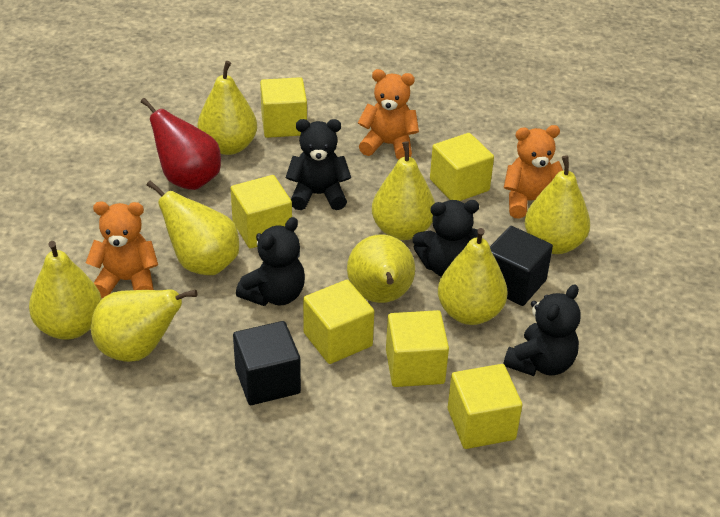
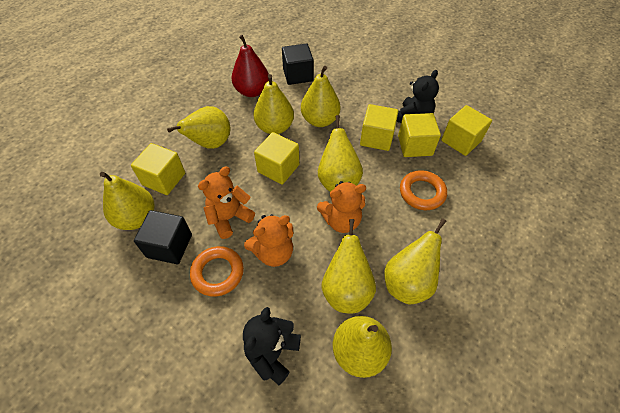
black teddy bear: [236,217,305,306] [286,119,351,210] [413,200,479,277] [503,284,581,376] = 4 -> [243,307,301,385] [396,70,439,123] = 2
orange ring: none = 0 -> [190,246,244,297] [400,170,447,210] = 2
yellow cube: [231,175,292,249] [260,77,307,138] [303,280,374,364] [386,310,449,387] [430,133,494,201] [448,364,522,449] = 6 -> [131,143,185,195] [254,132,299,185] [360,104,399,151] [398,113,441,157] [441,105,492,156] = 5

